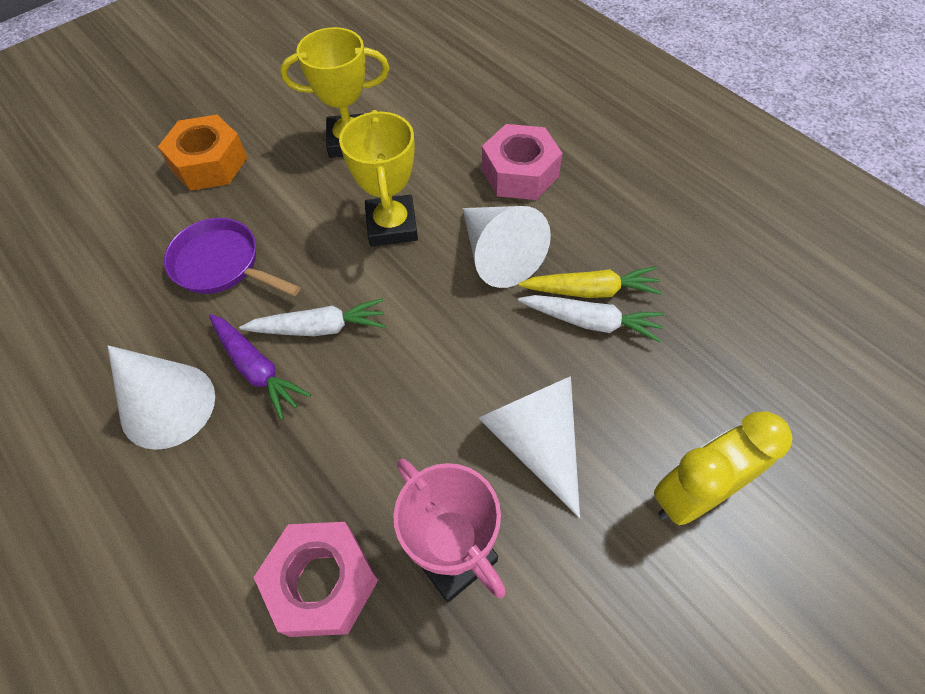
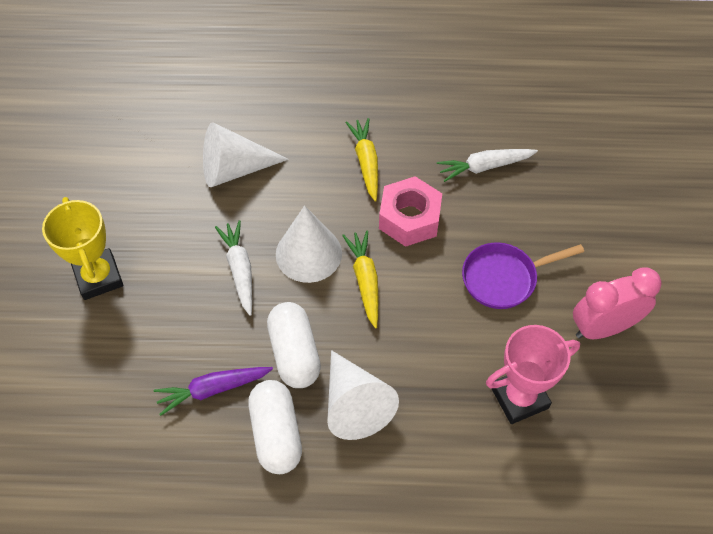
orange nut: [158,115,247,191] = 1 -> none = 0
pink clock: none = 0 -> [573,267,662,339] = 1
pink nut: [254,522,378,637] [482,124,562,200] = 2 -> [379,176,442,247] = 1
white capsule: none = 0 -> [248,380,302,474] [267,302,321,388] = 2
yellow carrot: [518,266,663,298] = 1 -> [342,231,378,328] [345,118,378,201] = 2
yellow clock: [654,411,792,525] = 1 -> none = 0
yellow trophy: [280,27,390,158] [339,110,418,246] = 2 -> [42,197,123,300] = 1

